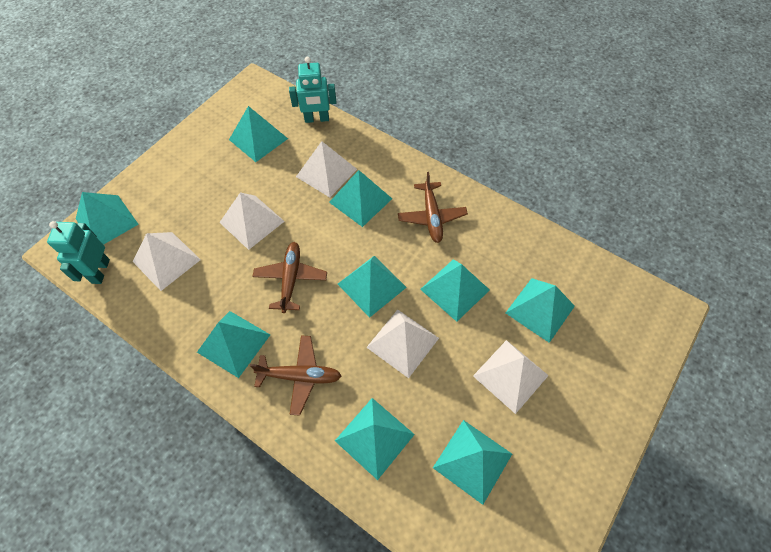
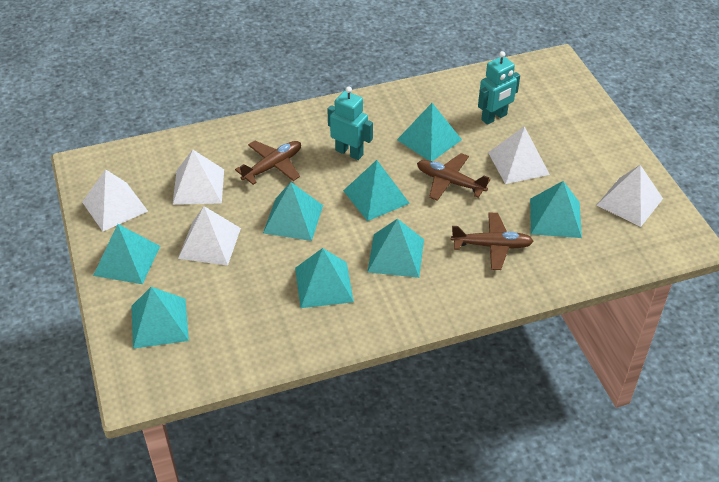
turquoise pyramid: [76,192,139,245] [197,311,270,378] [229,106,288,162] [329,170,392,227] [335,398,415,480] [338,256,407,318] [420,259,490,322] [433,420,512,505] [506,278,575,343] = 9 -> [93,224,160,284] [132,287,189,349] [263,182,323,241] [295,248,354,308] [343,160,410,221] [367,219,424,278] [397,103,462,161] [530,181,582,238] = 8

